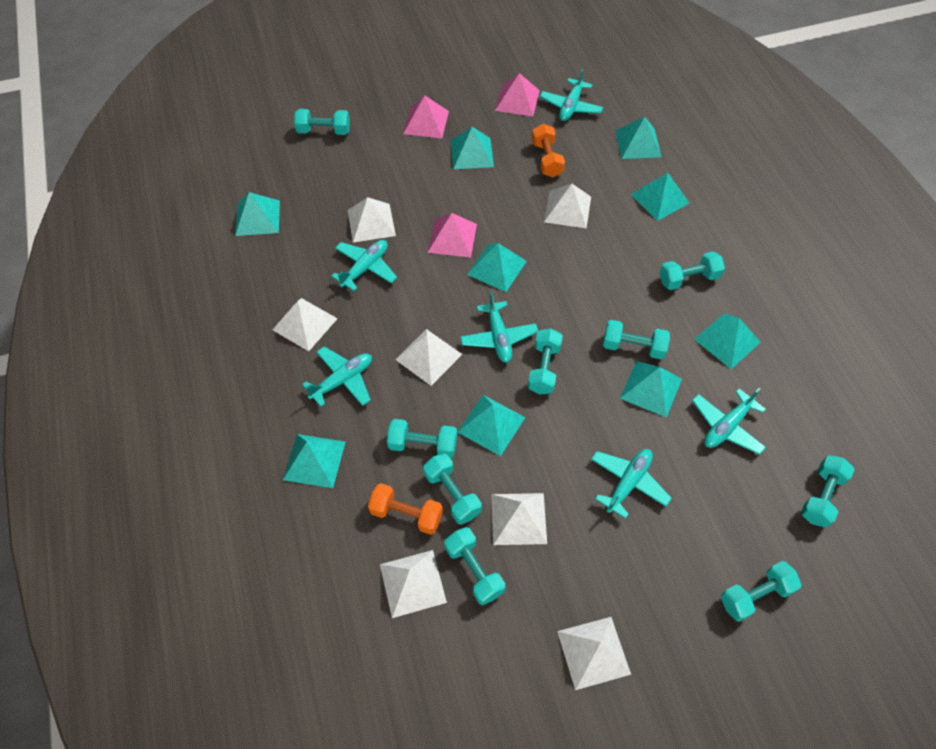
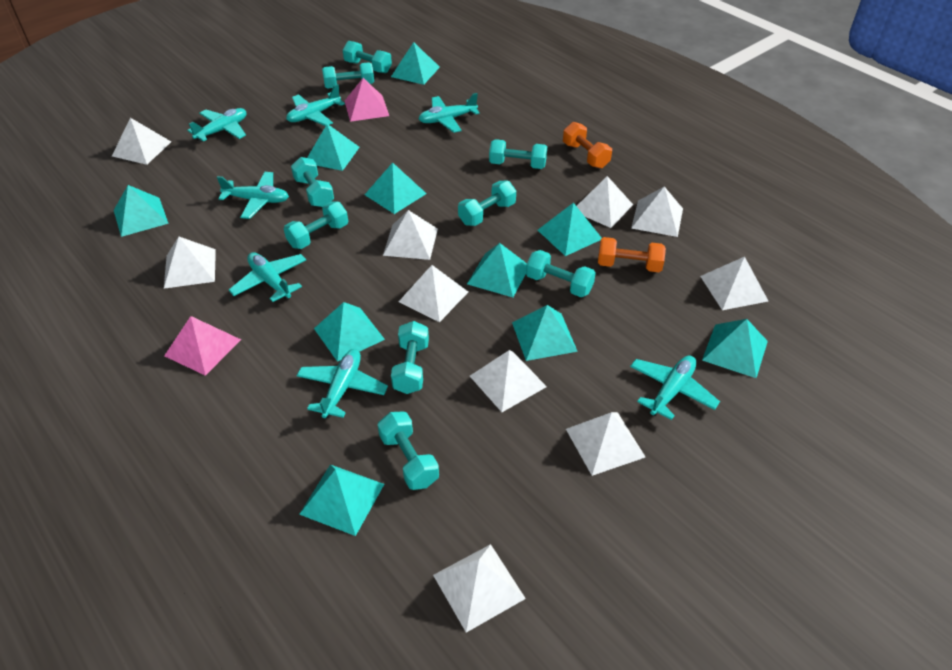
pink pyramid: [403,95,449,139] [427,213,477,258] [495,73,540,117] = 3 -> [164,316,241,376] [345,78,389,122] = 2
turquoise plane: [302,346,372,407] [331,240,397,291] [460,292,538,363] [540,69,603,121] [591,449,672,519] [692,388,766,455] = 6 -> [187,108,247,143] [217,172,289,219] [229,252,306,302] [286,84,345,126] [297,349,388,418] [418,93,480,133] [630,356,720,420] = 7
turquoise pyramid: [235,192,280,236] [283,434,345,488] [451,127,494,169] [458,395,526,456] [467,243,527,292] [615,117,661,159] [620,361,682,418] [631,173,689,221] [694,314,761,369] = 9 -> [114,185,169,237] [299,465,384,536] [307,124,360,171] [314,302,385,362] [364,163,427,214] [391,42,440,85] [467,243,527,297] [512,305,578,361] [538,203,602,256] [702,319,768,378] = 10
white pyramid: [273,298,338,351] [348,197,396,243] [380,550,447,618] [395,329,462,386] [491,493,547,545] [544,184,591,229] [557,617,631,690] = 7 -> [112,118,171,165] [164,237,216,289] [383,210,438,260] [399,265,468,322] [433,544,526,633] [470,350,547,412] [566,412,645,476] [577,176,633,228] [631,187,683,237] [700,257,768,310] = 10

